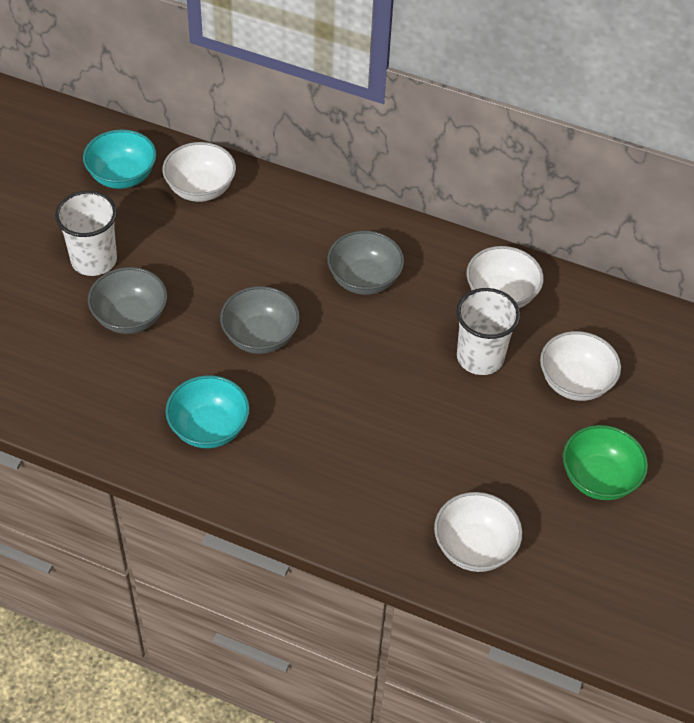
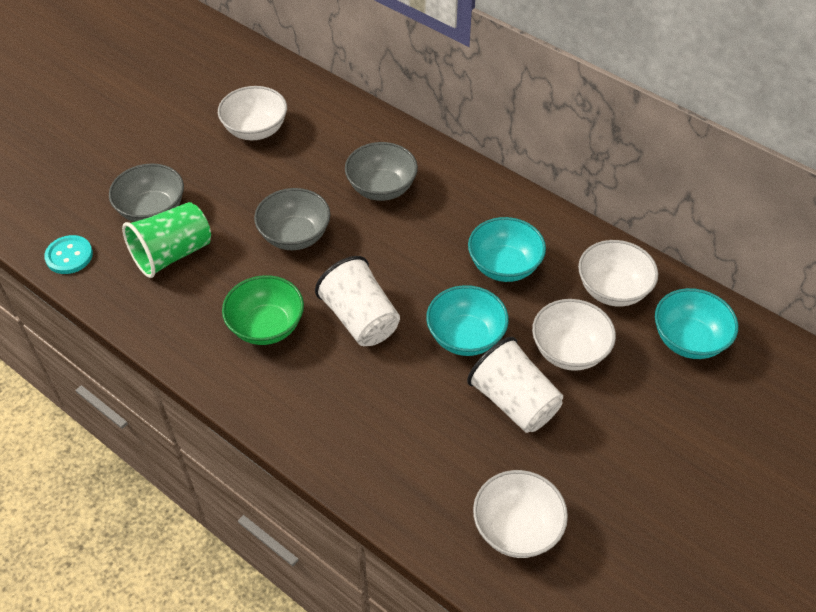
green cup: none = 0 -> [122,202,211,278] = 1
turquoise bowl: [83,129,157,189] [165,375,250,448] = 2 -> [426,285,509,356] [468,217,546,282] [655,288,738,359] = 3
turquoise button: none = 0 -> [44,235,93,274] = 1

